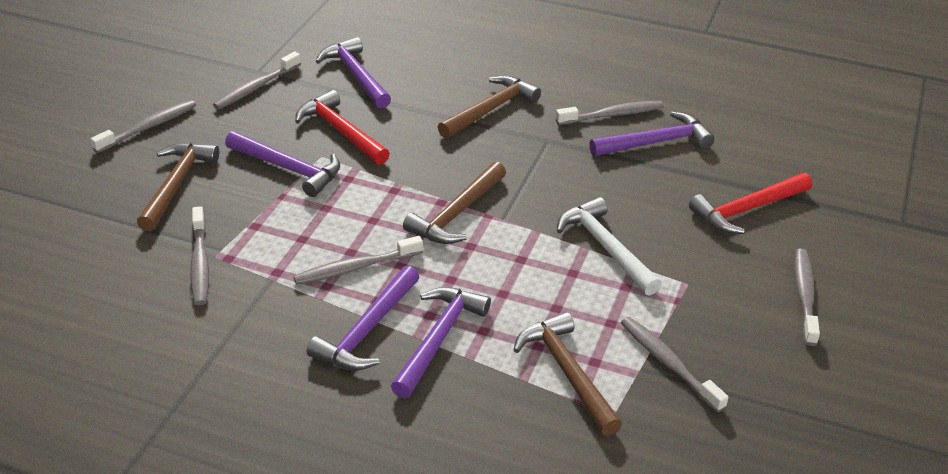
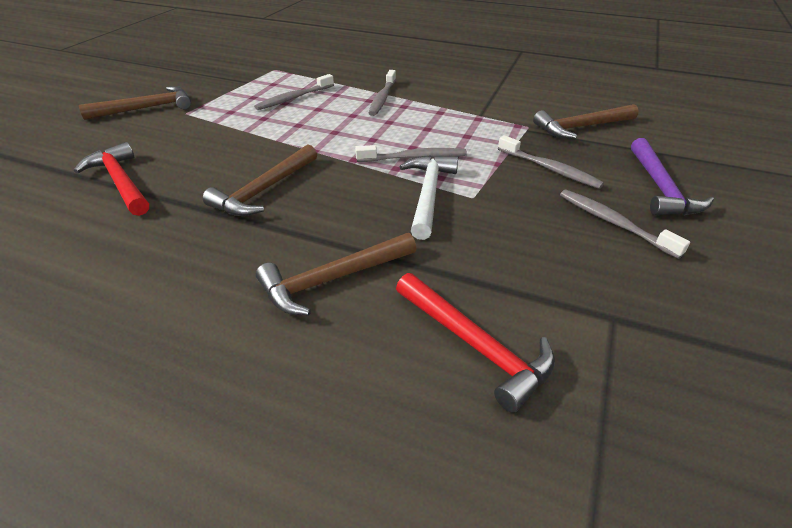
grey toothbrush: [91,100,196,153] [190,206,209,306] [213,51,301,109] [293,236,423,285] [556,101,663,125] [621,317,729,412] [795,249,820,346] = 7 -> [254,74,334,110] [355,145,467,162] [369,70,396,116] [498,135,604,189] [560,190,690,259] = 5
purple hammer: [225,131,340,197] [307,266,419,371] [316,37,391,109] [391,287,491,398] [589,111,714,156] = 5 -> [631,138,714,215] = 1

